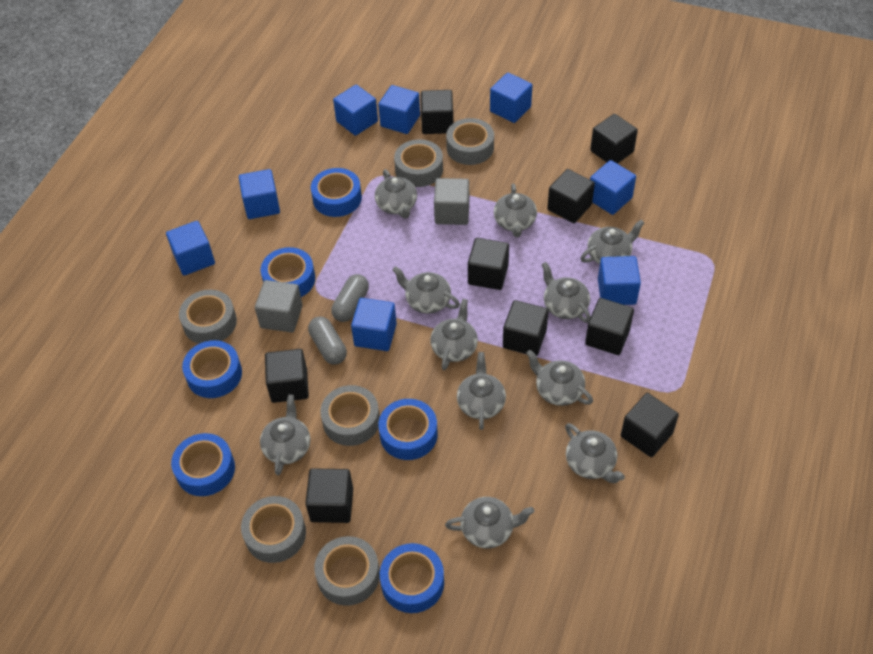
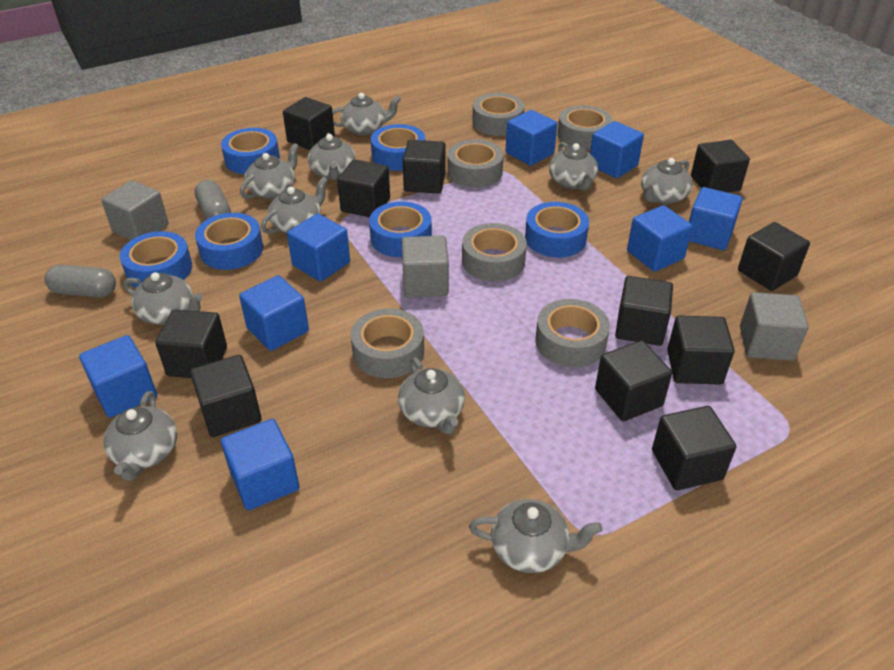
black cube: [265,349,309,403] [305,468,353,523] [421,90,453,134] [468,238,509,290] [503,300,549,356] [547,169,595,223] [585,298,634,355] [590,114,638,164] [621,393,679,457] = 9 -> [155,309,227,378] [190,355,261,437] [283,97,335,150] [337,159,390,217] [402,140,446,194] [595,340,672,421] [615,276,673,346] [652,406,736,490] [667,316,735,385] [691,140,750,193] [738,222,810,291] = 11
grey cube: [255,280,303,332] [434,178,469,225] = 2 -> [101,180,169,240] [402,236,449,297] [740,292,809,361] = 3
grey teapot: [260,395,310,476] [375,169,417,218] [392,266,460,314] [430,299,478,370] [445,497,534,548] [457,352,506,430] [494,184,537,237] [526,350,593,406] [542,262,591,323] [565,423,625,483] [580,220,645,264] = 11 -> [103,391,177,481] [124,272,203,325] [240,143,299,199] [261,177,328,234] [308,133,356,181] [332,93,401,136] [398,357,465,435] [469,499,602,573] [549,142,598,190] [641,158,692,204] = 10

